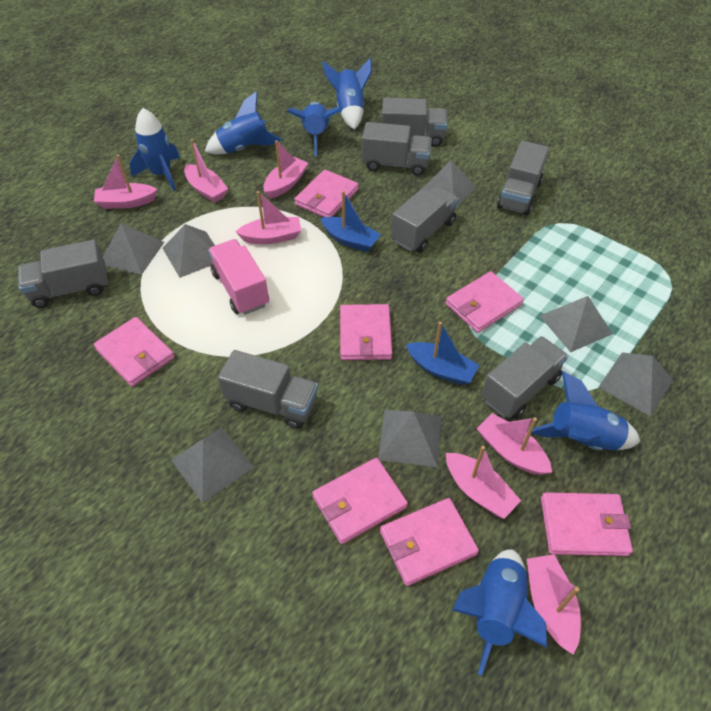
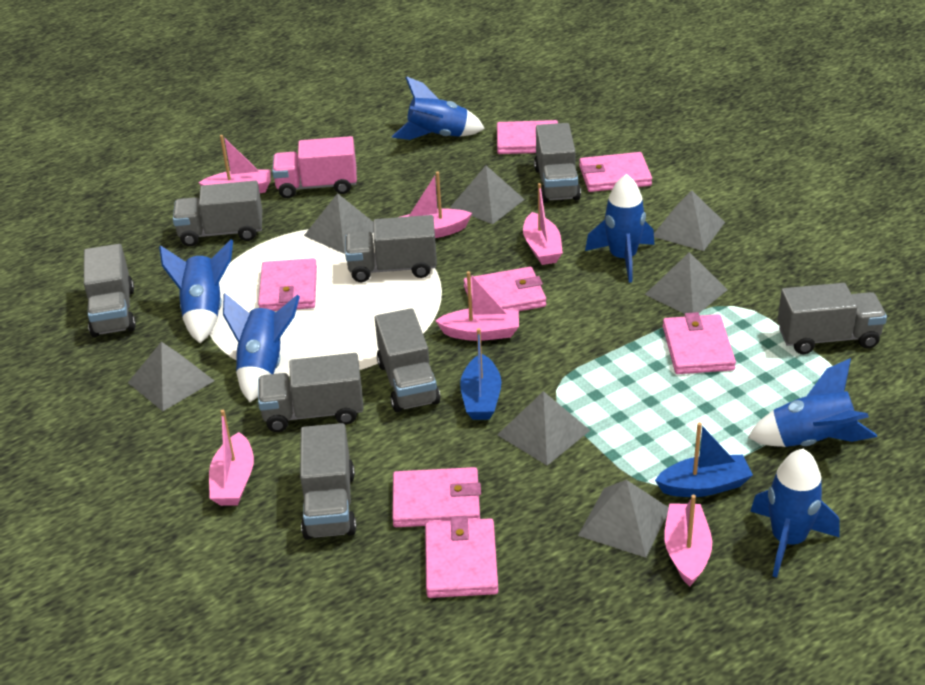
grey truck: [18,240,108,308] [218,350,318,429] [362,122,432,176] [382,98,447,147] [391,186,459,253] [482,336,568,419] [497,141,549,215] = 7 -> [84,244,136,337] [173,181,262,246] [258,353,364,432] [300,423,356,540] [345,215,437,282] [375,308,440,412] [534,123,581,203] [778,283,887,354] = 8
pink boat: [94,154,157,209] [184,139,228,203] [236,191,301,244] [263,140,308,199] [446,446,521,519] [477,413,552,475] [527,554,581,654] = 7 -> [199,135,271,193] [209,410,254,506] [401,172,472,238] [435,271,519,341] [523,183,563,265] [664,495,712,587] = 6

